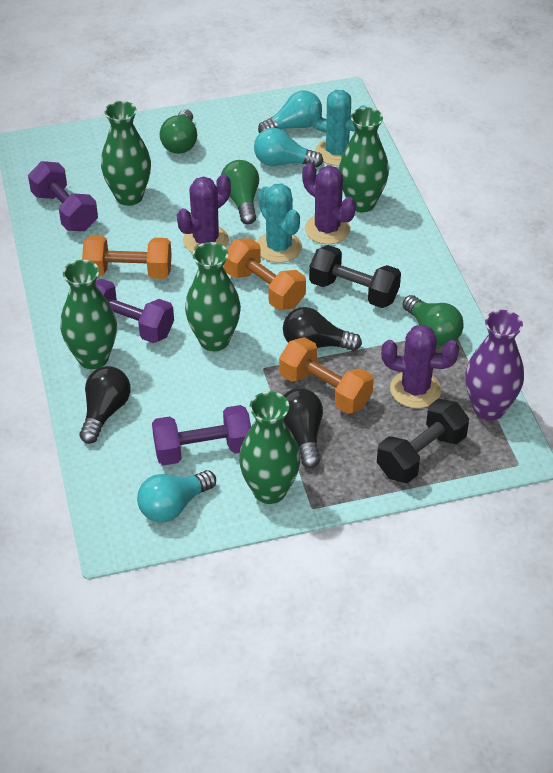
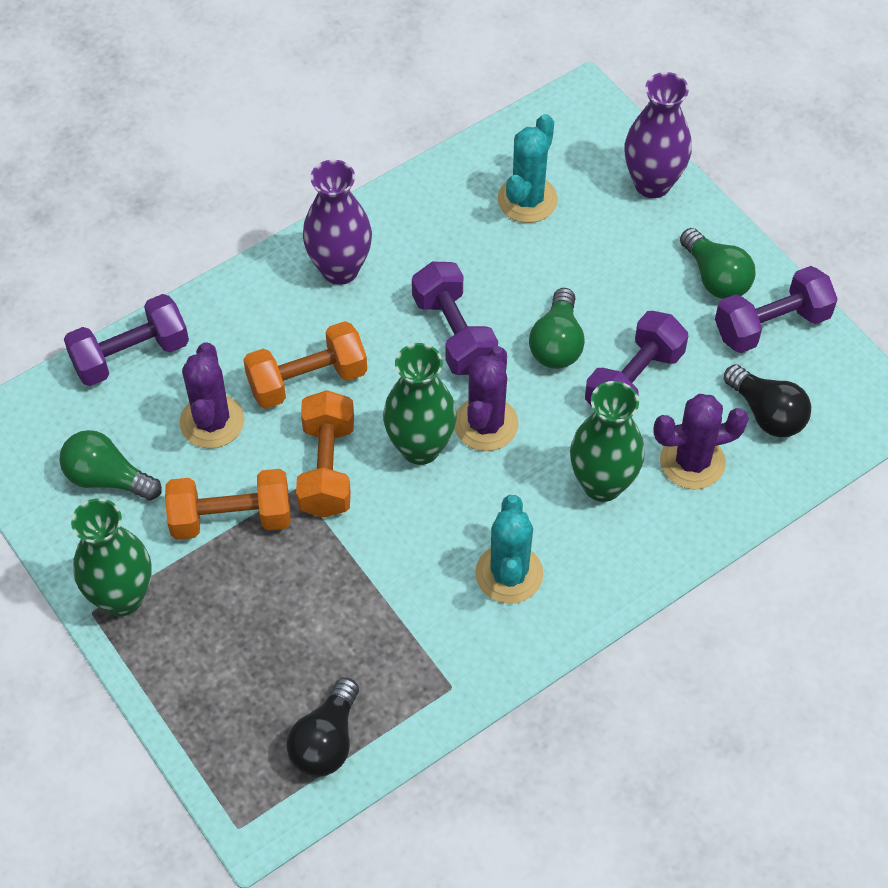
black dumbbell: [309,245,401,308] [377,399,469,483] = 2 -> none = 0
black light bulb: [80,366,130,444] [283,307,362,351] [283,388,323,468] = 3 -> [286,677,359,777] [724,364,811,437] = 2
green vase: [60,260,117,369] [101,101,151,206] [185,242,241,351] [239,391,300,504] [339,107,389,212] = 5 -> [71,498,152,616] [383,343,457,465] [570,381,645,502] = 3
purple dumbbell: [28,161,98,231] [95,279,174,343] [152,405,251,466] = 3 -> [64,294,189,386] [412,261,498,375] [585,311,688,406] [715,266,837,353] = 4
purple vase: [465,310,524,421] = 1 -> [303,160,372,285] [624,72,692,198] = 2
turquoise light bulb: [137,470,216,522] [254,128,323,168] [258,90,322,133] = 3 -> none = 0

